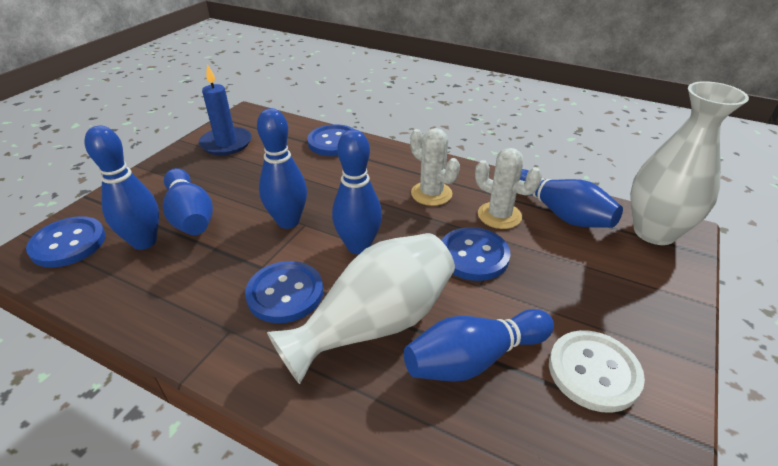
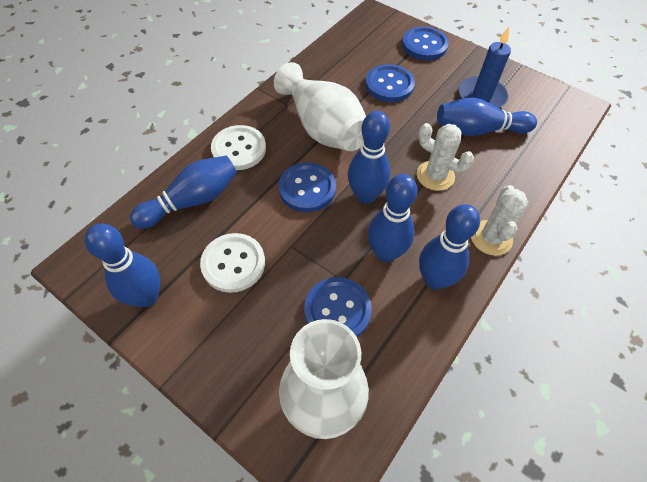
white button: [549,330,645,413] = 1 -> [200,233,265,293] [211,125,266,170] = 2

